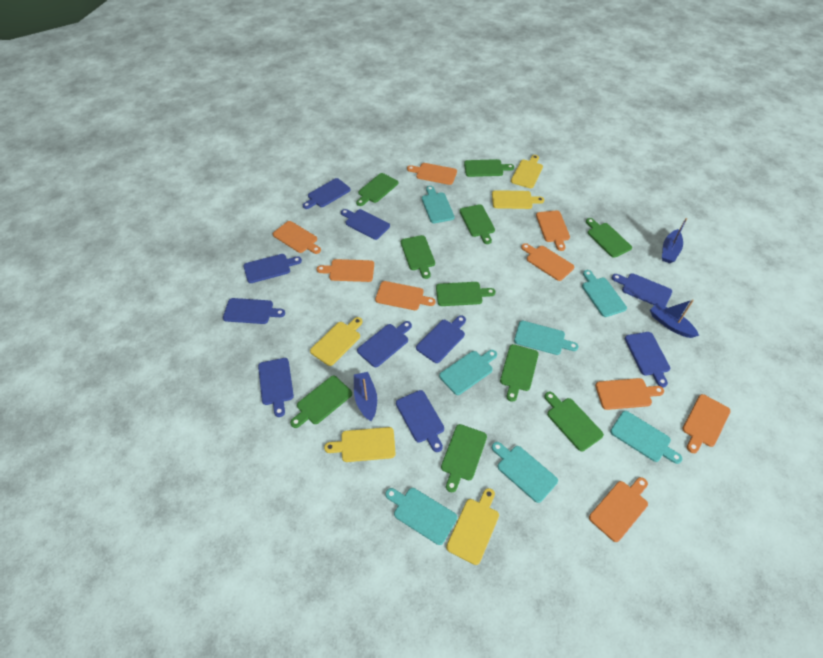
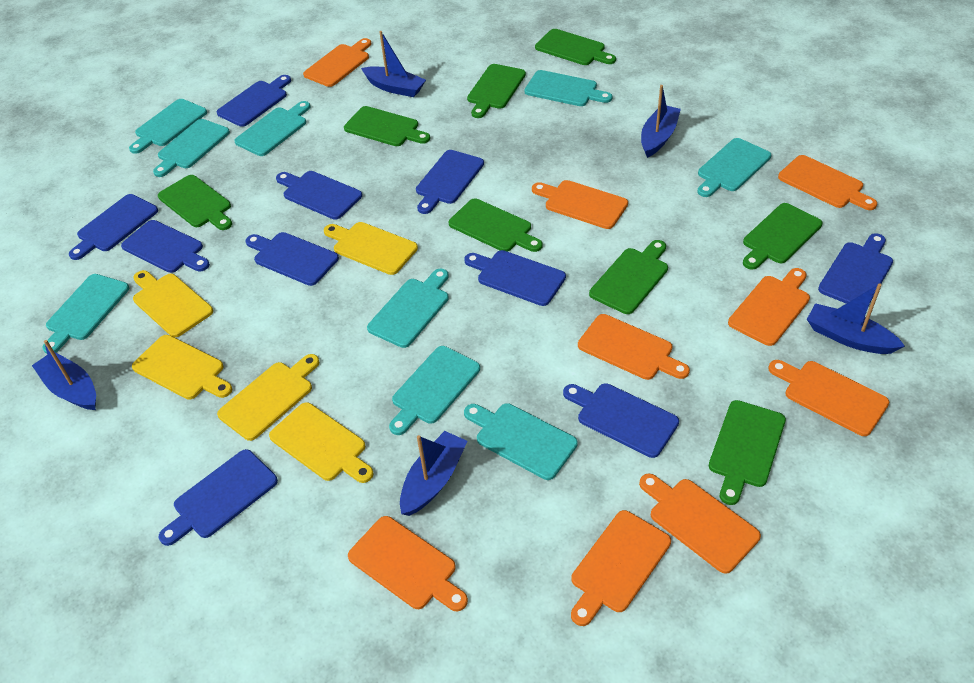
blue boat: [354,372,377,421] [650,299,699,338] [662,218,687,263] = 3 -> [32,340,96,410] [361,31,426,97] [400,431,467,516] [641,85,681,158] [807,284,905,354] = 5
green cutting board: [290,376,352,428] [356,173,398,206] [401,235,435,279] [436,282,495,306] [441,424,487,492] [460,204,495,244] [464,159,514,177] [500,344,539,402] [544,392,604,451] [586,218,632,258] = 10 -> [158,175,232,230] [344,106,430,146] [449,198,543,252] [467,64,526,118] [535,29,616,65] [589,240,668,314] [709,400,786,505] [743,203,823,270] = 8
turquoise cutting board: [385,488,457,545] [422,186,455,223] [439,350,497,395] [492,442,558,503] [514,321,579,355] [582,270,627,317] [610,411,682,464] = 7 -> [43,274,129,354] [129,99,207,154] [153,119,230,177] [234,101,310,156] [367,269,449,348] [389,346,480,435] [464,403,578,480] [524,70,612,106] [697,138,771,197] = 9

